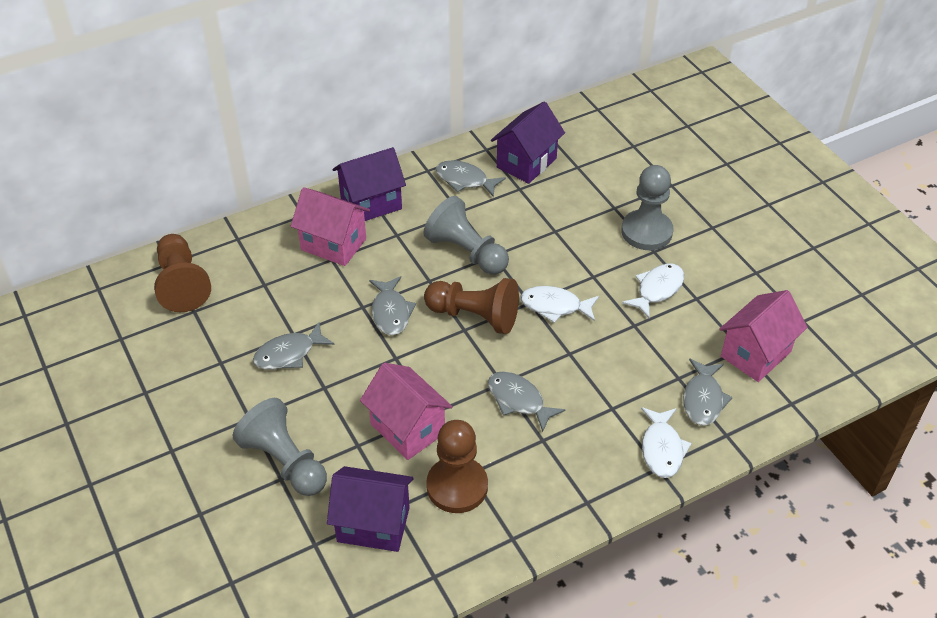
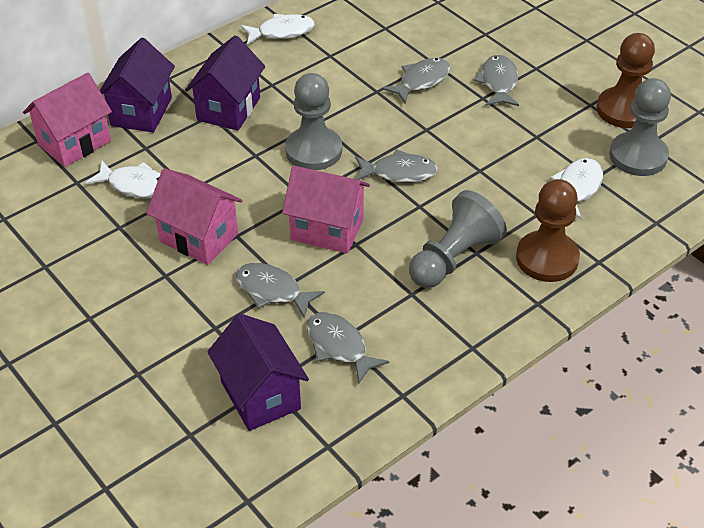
brown pawn: [154,234,211,312] [424,278,519,334] [426,420,488,513] = 3 -> [516,179,580,282] [597,33,655,128] = 2

